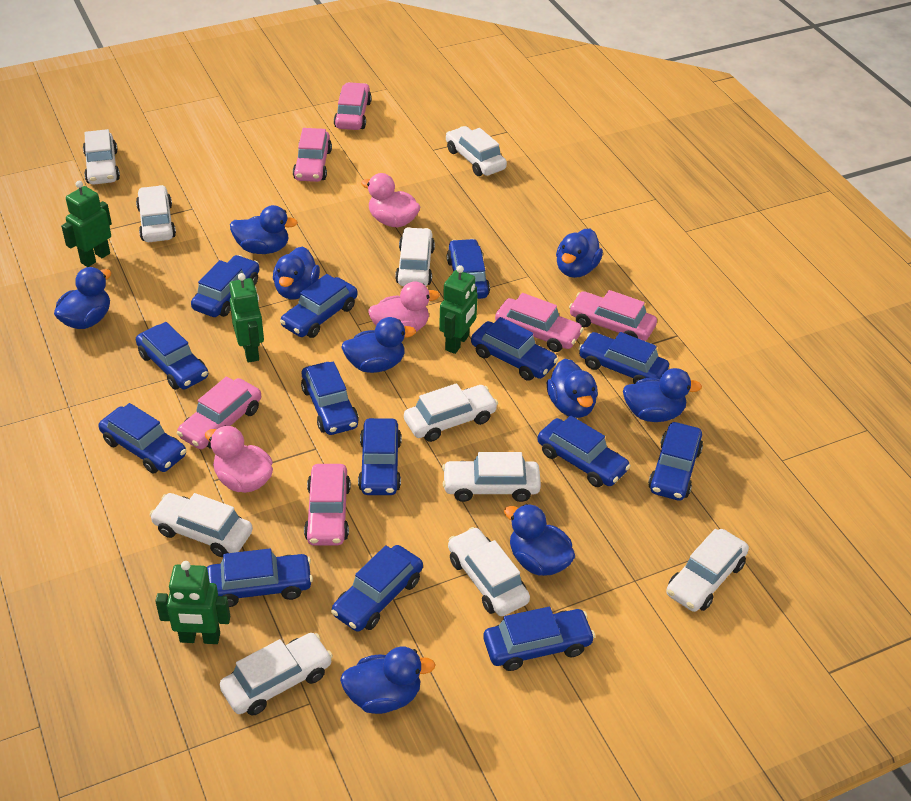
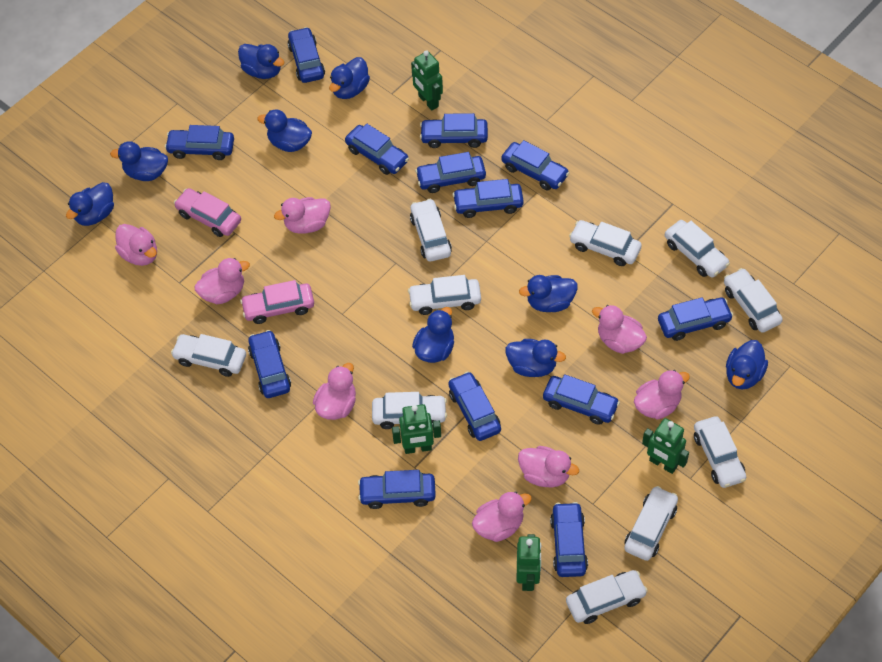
blue car: [99,403,186,473] [136,322,208,390] [191,255,259,317] [207,549,313,607] [280,274,358,338] [301,361,359,435] [331,545,423,632] [358,418,402,495] [447,239,490,299] [471,317,558,381] [483,607,595,671] [538,416,631,487] [578,332,669,384] [648,422,703,501] = 14 -> [165,125,234,160] [248,330,291,398] [288,27,325,83] [345,124,409,175] [358,470,436,509] [415,152,486,193] [420,113,488,148] [448,371,501,441] [453,179,524,218] [501,140,569,190] [543,374,620,425] [550,502,588,577] [658,297,733,341] = 13
pink car: [177,377,261,449] [293,128,332,182] [304,464,351,546] [334,82,372,130] [495,293,583,352] [569,290,657,341] = 6 -> [174,188,241,237] [240,280,314,324] = 2
pink duck: [205,426,273,493] [361,173,420,227] [368,281,440,332] = 3 -> [115,224,157,266] [194,258,250,304] [274,197,331,234] [313,363,356,420] [472,491,532,542] [518,446,579,487] [592,305,647,354] [634,370,690,420] = 8

